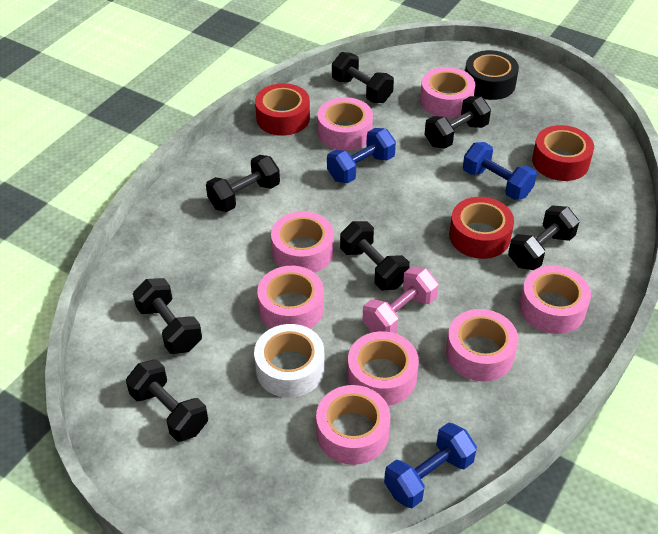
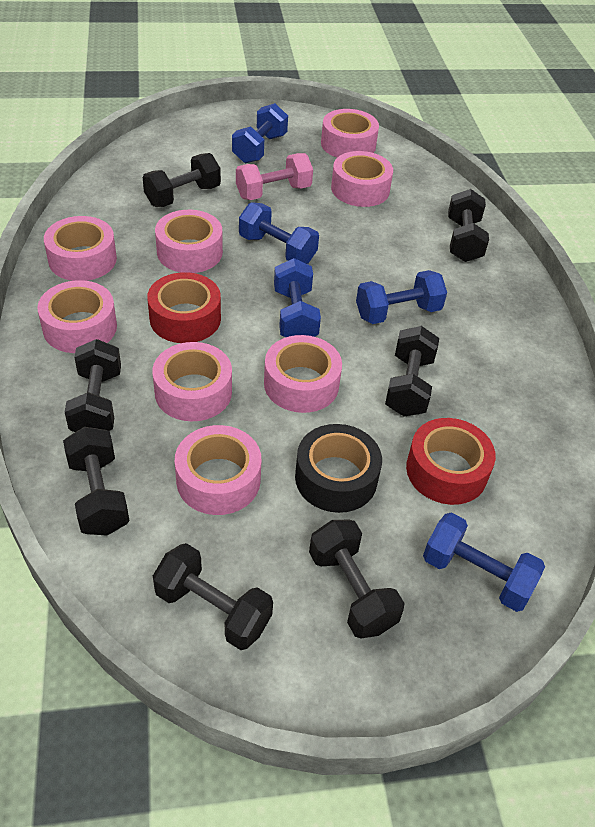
blue dumbbell: [327,128,396,183] [384,422,477,508] [463,142,537,200] = 3 -> [232,103,288,163] [239,202,319,264] [274,258,321,337] [356,270,447,324] [423,512,545,612] = 5
red tape: [255,83,310,136] [449,197,514,259] [532,125,594,181] = 3 -> [147,272,221,343] [406,418,496,505] = 2
white tape: [254,324,325,398] = 1 -> none = 0

